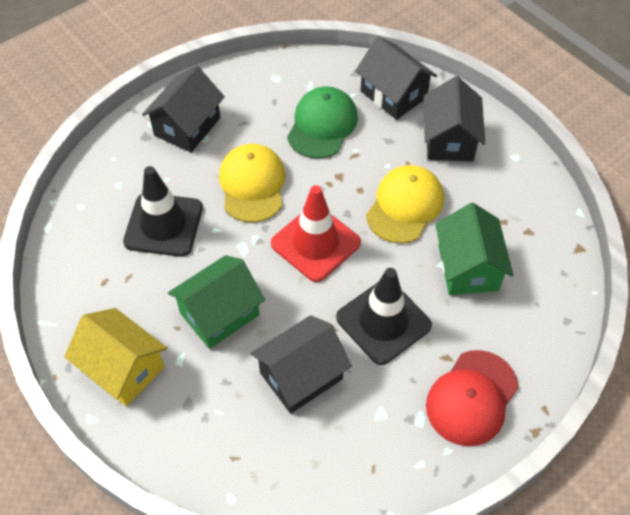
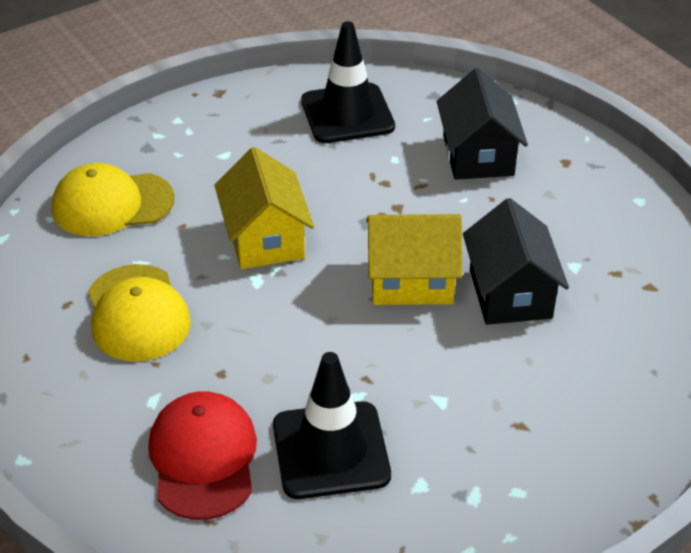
black house: [142,66,225,153] [250,315,352,414] [355,37,437,120] [424,76,485,162] = 4 -> [437,68,528,180] [463,198,569,325] = 2
green cap: [287,86,358,158] = 1 -> none = 0
green house: [168,255,265,349] [435,203,513,295] = 2 -> none = 0
red traffic cone: [271,185,361,282] = 1 -> none = 0
yellow house: [64,308,167,406] = 1 -> [214,147,314,269] [366,214,462,305] = 2

